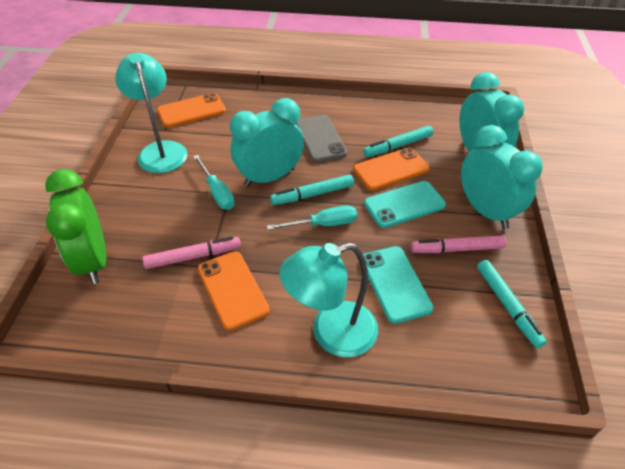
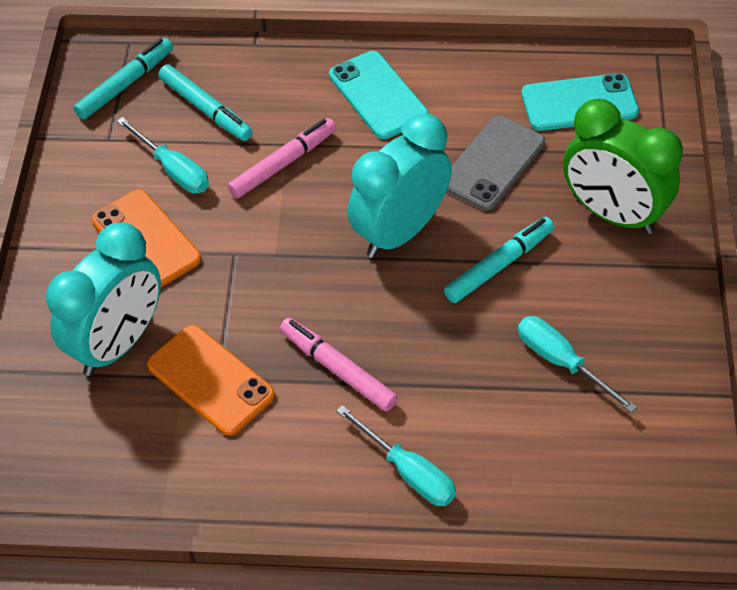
orange phone: [157,93,226,128] [198,251,270,331] [353,147,430,191] = 3 -> [91,190,201,287] [147,325,275,435] = 2
turquoise clock: [230,98,304,187] [459,72,524,153] [461,125,543,229] = 3 -> [46,222,161,376] [347,113,452,258] = 2
turquoise lamp: [115,53,187,173] [279,243,378,357] = 2 -> none = 0
turquoise screwdriver: [193,155,235,210] [267,205,357,230] = 2 -> [117,117,209,193] [336,405,456,506] [518,316,637,413] = 3

